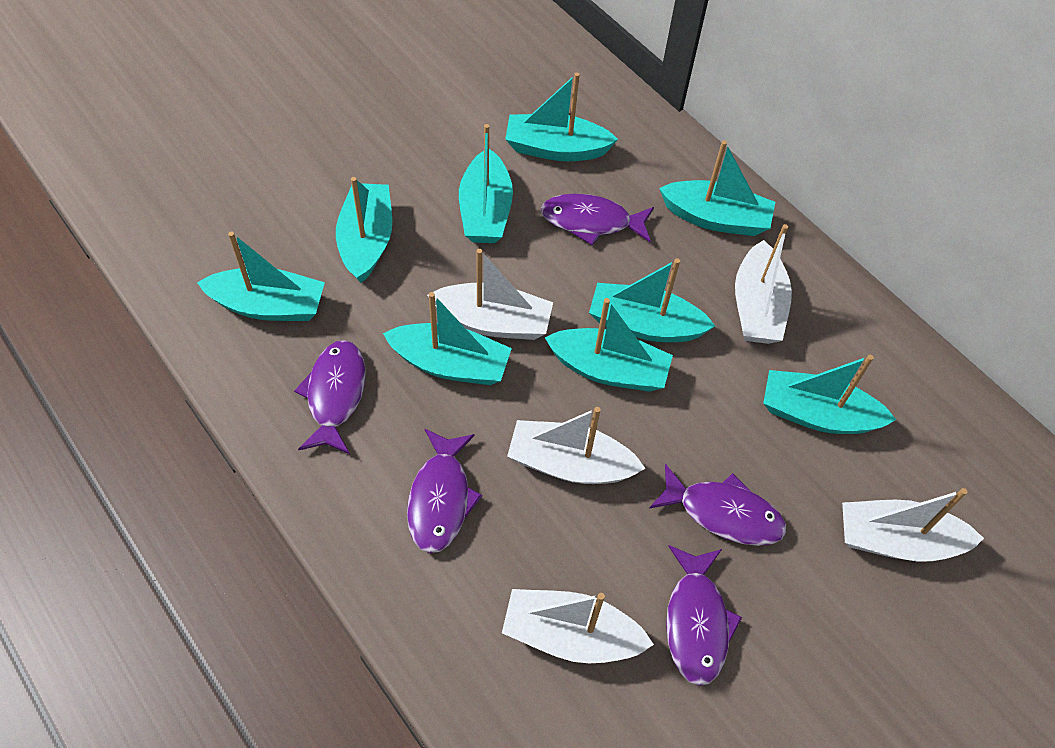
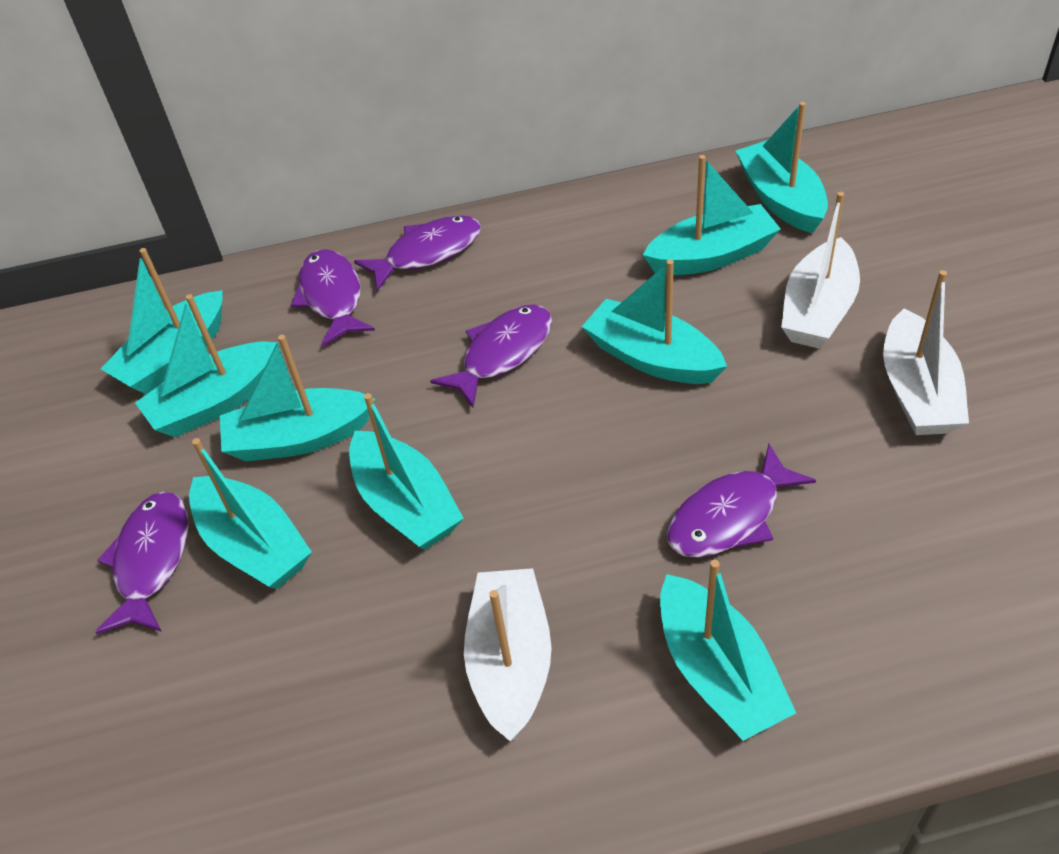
white boat: [427,249,553,340] [502,589,654,663] [507,407,646,484] [735,224,792,344] [842,488,984,561] = 5 -> [464,568,552,741] [781,192,860,348] [883,270,969,435] = 3

